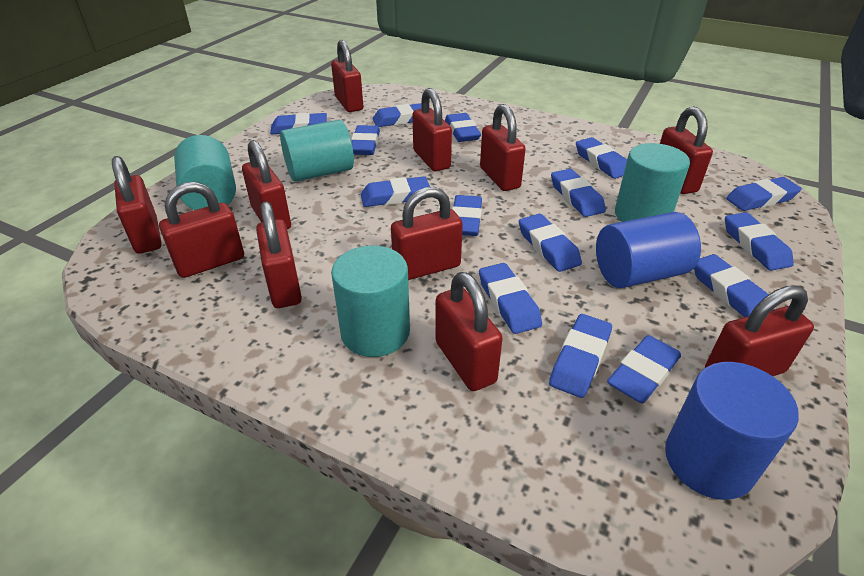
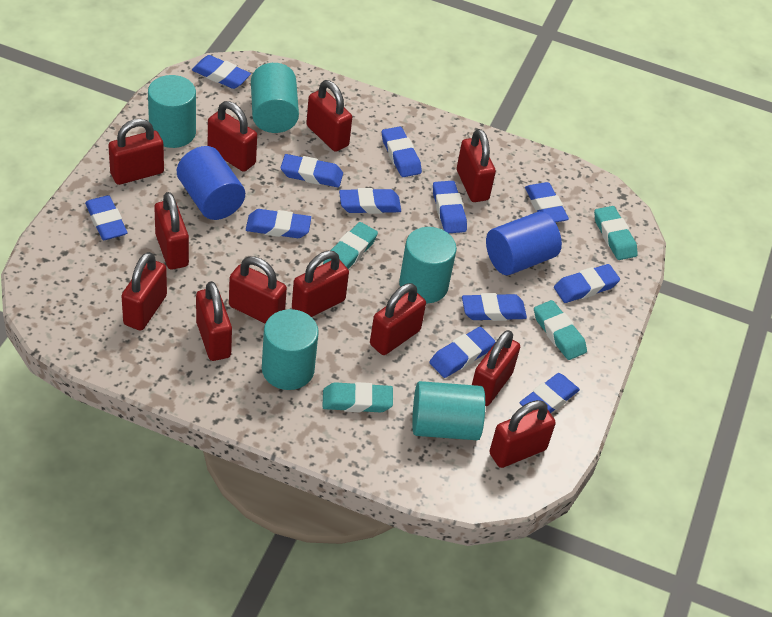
blue eraser: [270,113,327,134] [351,125,380,155] [360,176,430,207] [373,103,422,127] [445,113,481,142] [452,195,482,236] [479,263,542,334] [519,214,582,272] [549,314,612,398] [551,169,606,217] [576,137,627,179] [607,335,681,404] [694,254,774,317] [725,212,794,271] [726,177,802,211] = 15 -> [85,195,128,240] [192,55,251,89] [246,209,311,238] [281,154,343,187] [339,188,401,214] [382,126,422,177] [429,327,495,378] [433,181,467,233] [462,293,527,321] [520,373,580,413] [525,182,569,223] [554,264,620,303] = 12
red padlock: [112,156,162,254] [159,182,244,278] [242,140,291,230] [256,202,302,308] [331,40,363,112] [391,187,463,280] [412,88,452,171] [435,272,503,391] [480,104,526,191] [660,107,713,194] [705,286,814,376] = 11 -> [108,119,164,185] [122,252,167,331] [154,192,189,270] [196,281,232,361] [208,101,257,172] [229,257,287,323] [292,251,349,317] [306,80,352,152] [370,283,426,355] [457,129,496,202] [472,330,520,406] [489,400,556,468] = 12
turquoise cylinder: [174,135,236,210] [280,120,354,182] [331,246,410,357] [615,143,690,222] = 4 -> [148,75,196,148] [251,63,299,133] [262,309,319,390] [399,227,457,303] [412,381,485,440] = 5
turquoise eraser: none = 0 -> [322,382,393,413] [323,222,378,269] [534,300,587,360] [594,206,638,260] = 4

